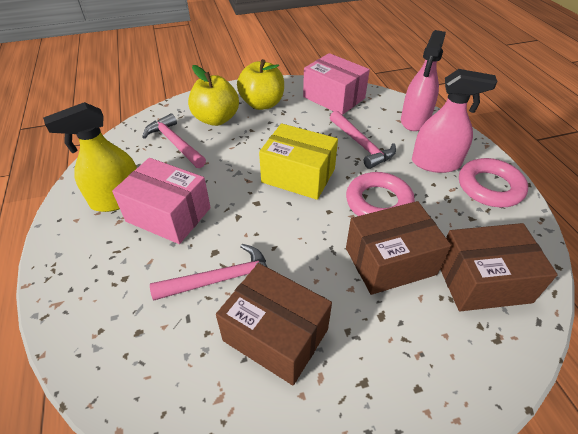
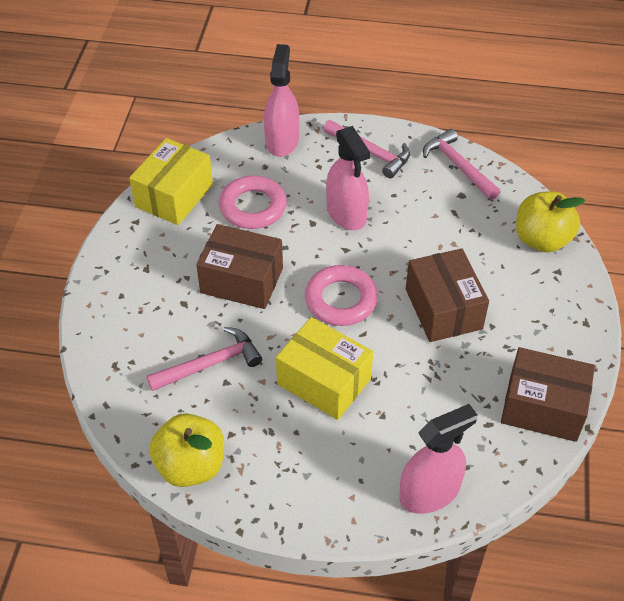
pink box: [112,158,211,244] [303,53,370,115] = 2 -> none = 0
pink spray bottle: [401,30,446,131] [412,69,497,173] = 2 -> [264,44,299,157] [326,126,370,230] [399,404,478,514] = 3
yellow box: [259,123,338,200] = 1 -> [129,138,213,225] [276,317,373,420] = 2
yellow spray bottle: [43,102,137,212] = 1 -> none = 0

